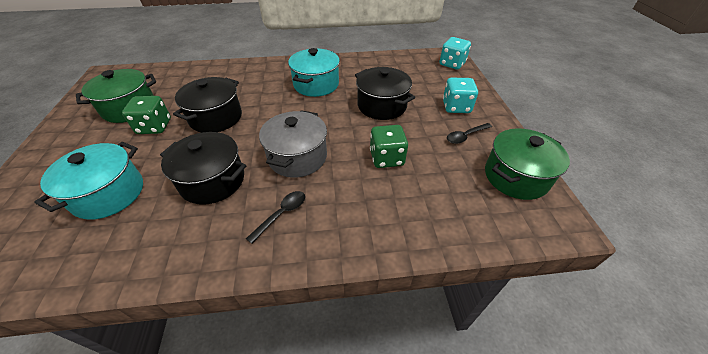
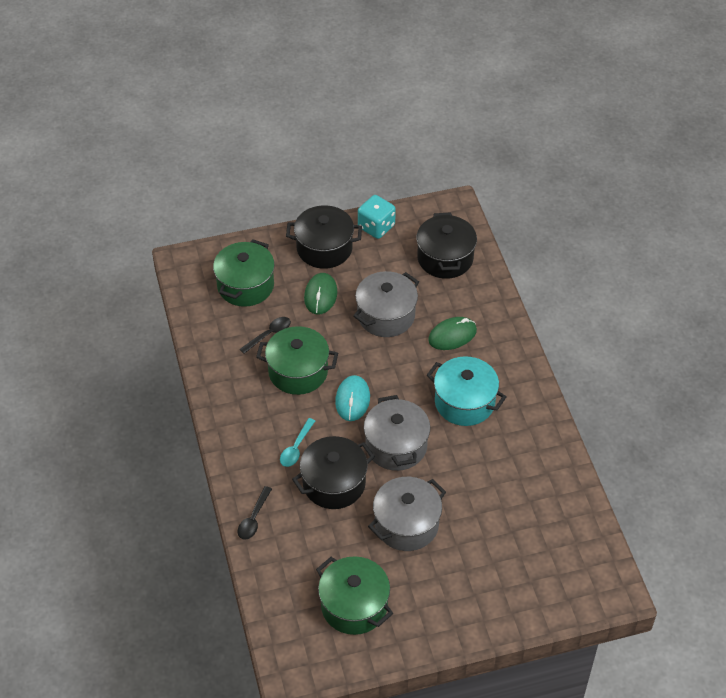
green dice: [122,96,171,134] [370,125,408,168] = 2 -> none = 0
green mouse: none = 0 -> [304,273,337,315] [428,317,477,350] = 2
green pot: [76,69,156,123] [485,128,570,200] = 2 -> [213,239,275,307] [256,326,338,395] [316,556,393,635] = 3
grey pot: [259,110,327,178] = 1 -> [353,271,419,337] [364,395,430,471] [368,477,446,551] = 3
turquoise dice: [439,37,471,70] [443,78,478,113] = 2 -> [358,195,396,239] = 1
turquoise mouse: none = 0 -> [335,375,370,421] = 1
turquoise pot: [35,142,143,220] [288,48,340,97] = 2 -> [427,356,506,426] = 1
turquoise spoon: none = 0 -> [280,418,315,467] = 1

